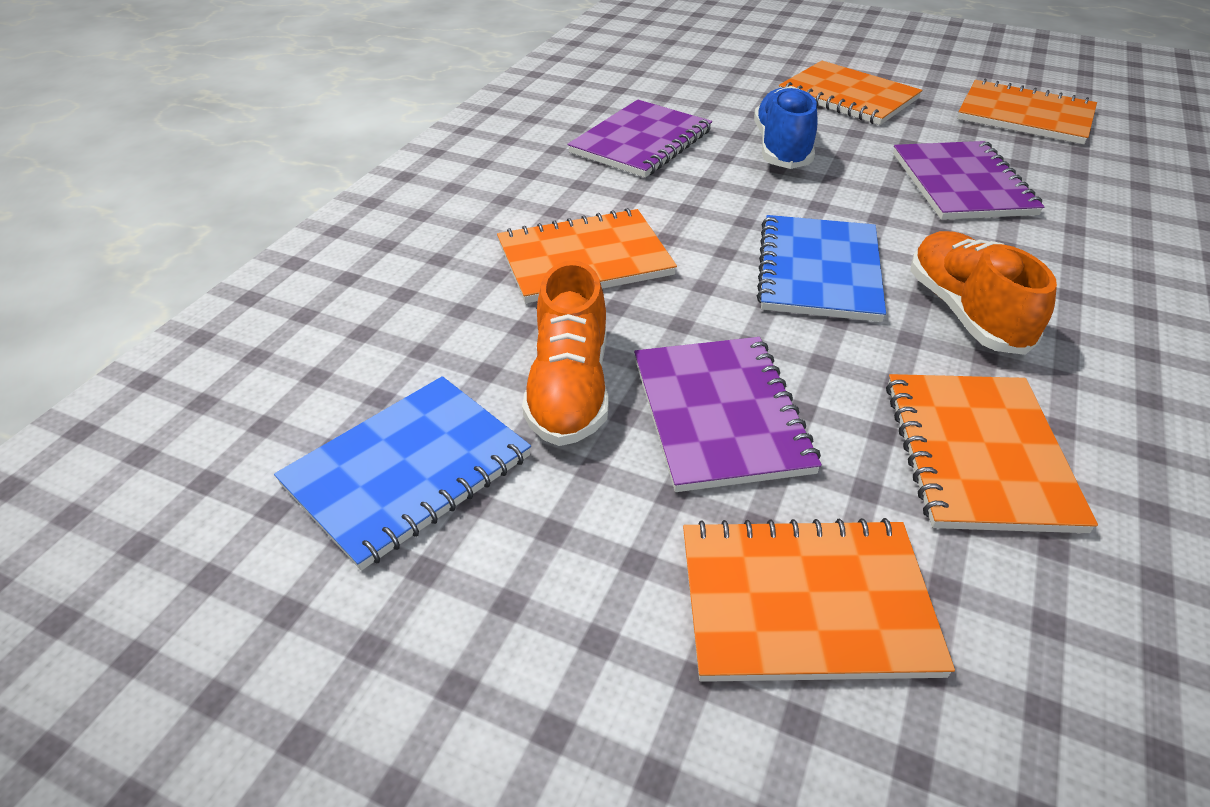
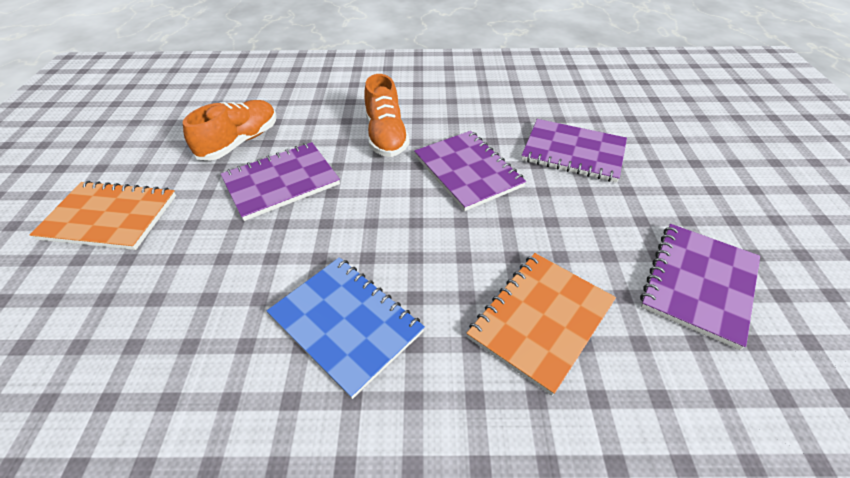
blue notebook: [274,376,531,571] [757,215,886,322] = 2 -> [267,257,425,399] = 1
blue shoe: [754,86,818,169] = 1 -> none = 0
orange notebook: [497,208,677,303] [683,518,955,682] [779,61,922,125] [886,374,1098,533] [957,79,1097,145] = 5 -> [30,181,176,250] [467,253,616,396] = 2
purple notebook: [568,100,712,178] [634,337,822,492] [893,141,1045,220] = 3 -> [221,142,340,221] [414,131,526,211] [521,119,627,183] [640,224,760,350] = 4

